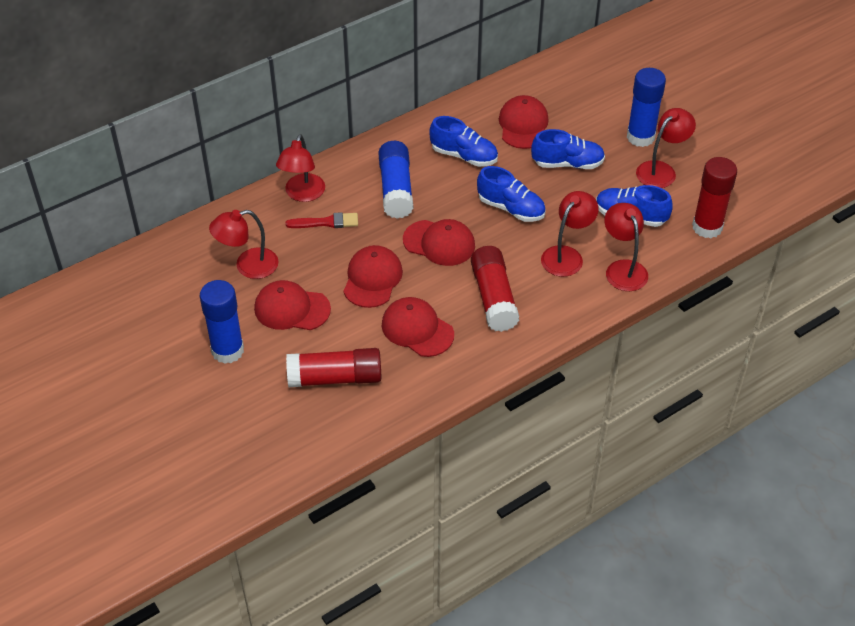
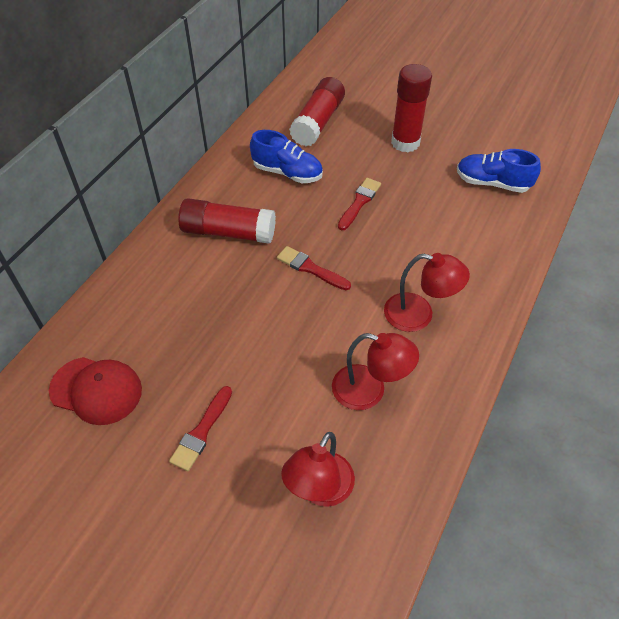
blue glue stick: [200,280,244,364] [378,141,414,218] [627,68,666,147] = 3 -> none = 0
blue shoe: [429,116,498,167] [477,166,546,222] [531,129,605,169] [596,185,673,227] = 4 -> [250,130,323,183] [457,149,541,193] = 2
red brush: [285,212,358,228] = 1 -> [169,386,232,471] [277,246,351,290] [338,178,381,230] = 3
red cap: [254,280,331,330] [343,245,403,308] [382,297,454,357] [403,219,475,266] [499,95,549,149] = 5 -> [49,357,142,425] = 1
red lamp: [209,210,279,279] [276,134,325,202] [541,191,599,277] [604,203,648,291] [636,108,696,188] = 5 -> [281,432,355,507] [332,333,419,410] [384,253,470,332] = 3

